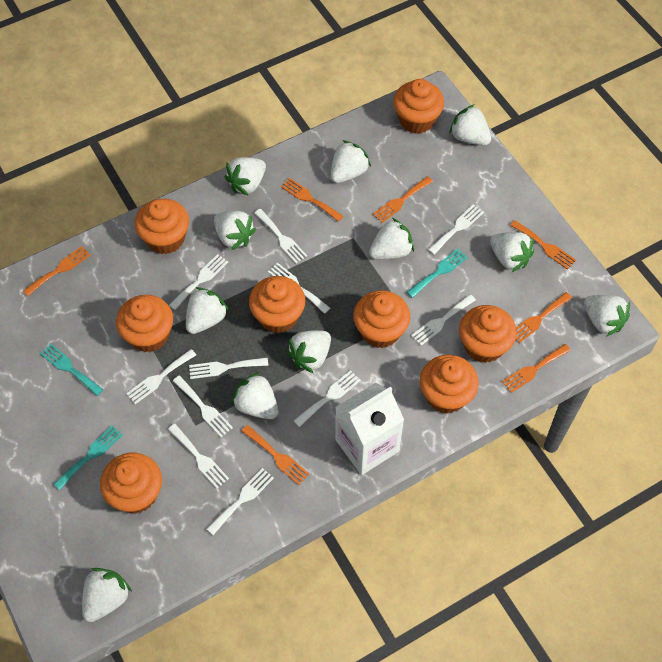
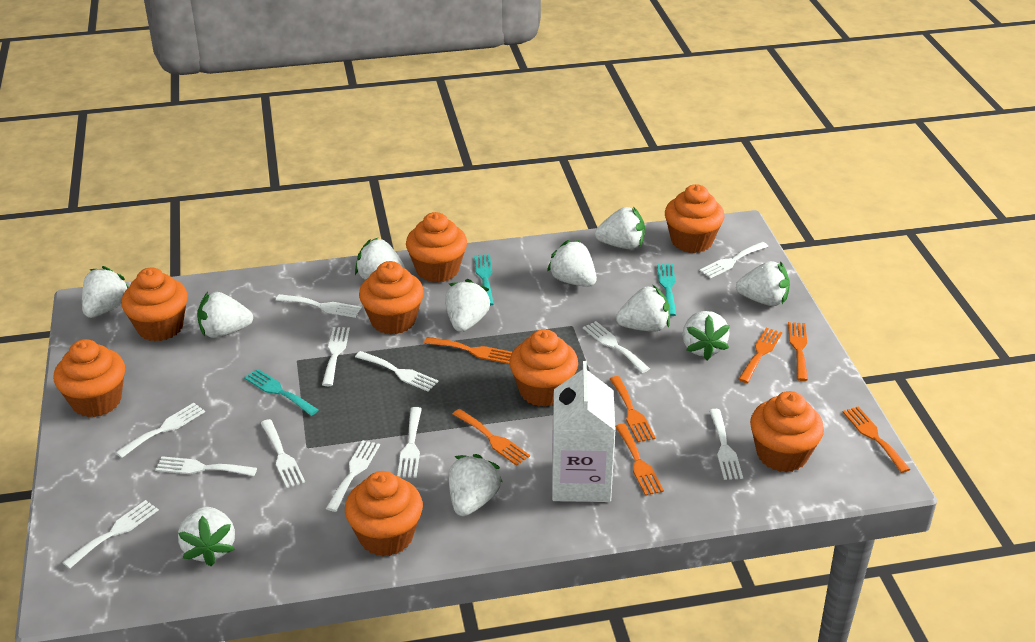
white fork: [126,349,196,404] [168,424,229,488] [169,254,228,310] [173,375,233,437] [189,358,268,379] [207,468,274,535] [254,209,307,263] [268,263,330,314] [294,370,361,427] [411,294,476,346] [428,204,484,255] = 11 -> [62,500,159,569] [115,403,205,458] [155,456,257,476] [261,419,305,488] [276,294,362,318] [322,327,350,386] [326,440,380,512] [355,351,438,392] [397,407,422,478] [583,321,650,373] [699,242,768,278] [709,409,743,480] = 12

